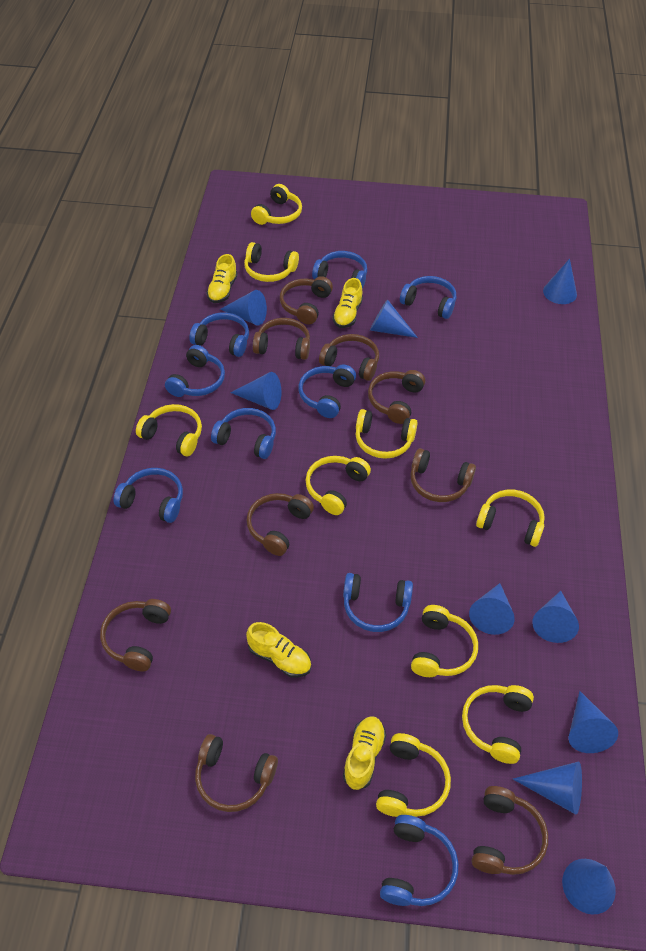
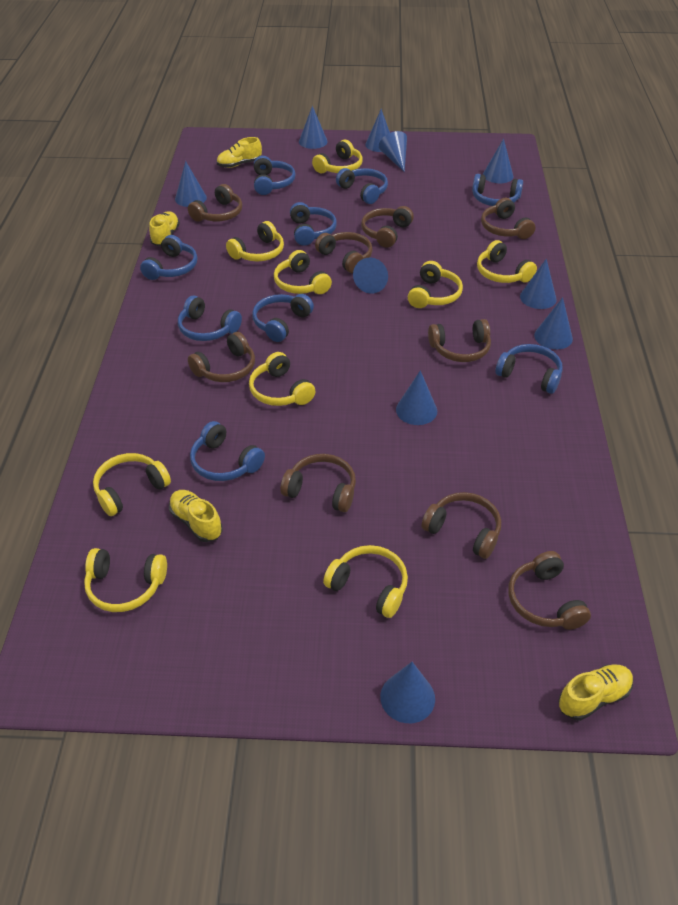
blue cone: [220,290,267,326] [230,372,281,410] [370,299,418,338] [469,583,515,635] [513,762,582,815] [532,591,579,643] [543,258,577,304] [562,859,616,915] [568,691,618,753] = 9 -> [175,161,207,207] [299,106,328,149] [353,258,388,294] [365,109,390,152] [379,131,407,172] [380,662,435,723] [396,370,437,425] [483,138,514,183] [520,259,557,309] [534,297,573,349] = 10

